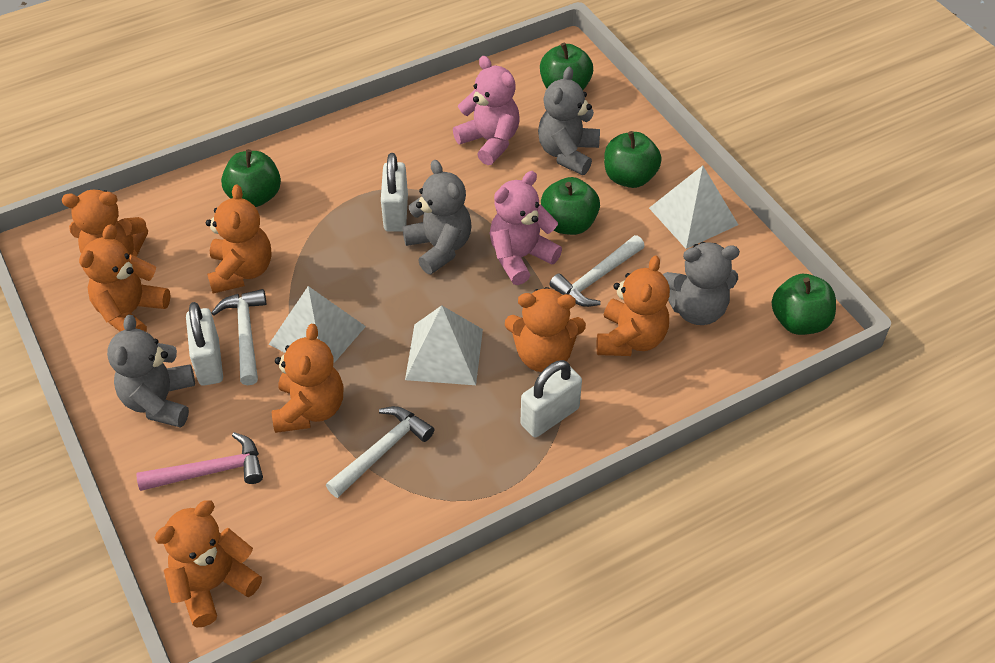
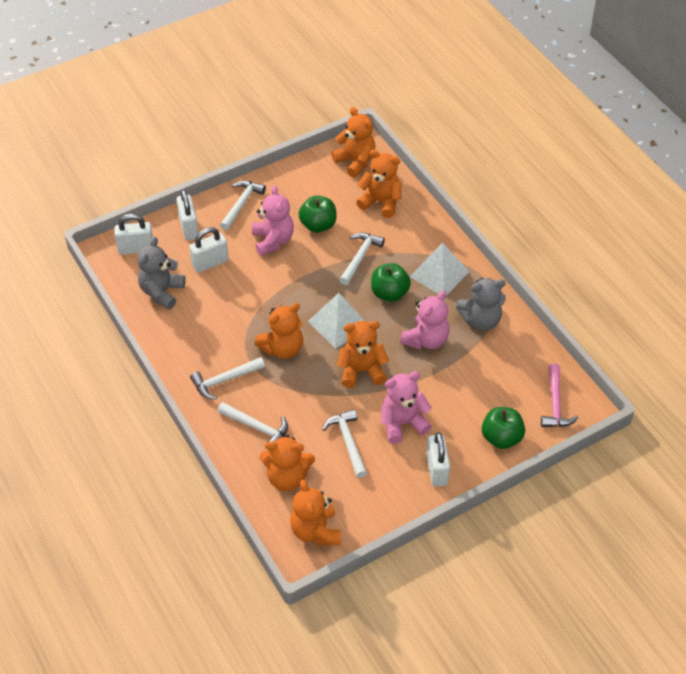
green apple: [221,149,281,207] [540,43,593,90] [541,177,600,235] [604,131,662,188] [771,274,836,335] = 5 -> [299,195,337,233] [371,263,411,302] [482,407,525,449] = 3
grey teddy bear: [107,315,195,428] [402,160,472,274] [538,67,600,175] [663,242,740,325] = 4 -> [137,237,185,310] [456,278,506,331] = 2
orange teddy bear: [62,190,148,257] [79,224,170,332] [154,500,262,627] [206,184,271,294] [272,324,344,433] [505,287,586,372] [597,255,670,356] = 7 -> [255,303,303,359] [260,435,315,491] [290,480,341,545] [331,107,375,178] [337,321,389,388] [356,149,401,218] = 6
pink teddy bear: [453,56,519,165] [490,171,562,285] = 2 -> [252,186,294,256] [381,371,432,444] [400,290,450,350] = 3
white hammer: [211,289,266,385] [326,406,434,498] [549,235,645,307] = 3 -> [190,357,265,400] [217,402,288,443] [220,181,266,231] [322,409,367,478] [340,232,385,285] = 5
white padlock: [186,302,223,386] [381,153,408,232] [521,360,582,437] = 3 -> [114,214,153,255] [176,189,199,240] [189,227,229,273] [426,432,450,487] = 4
white pyramid: [269,286,366,364] [405,305,483,385] [649,165,738,249] = 3 -> [308,293,365,349] [410,242,470,296] = 2

